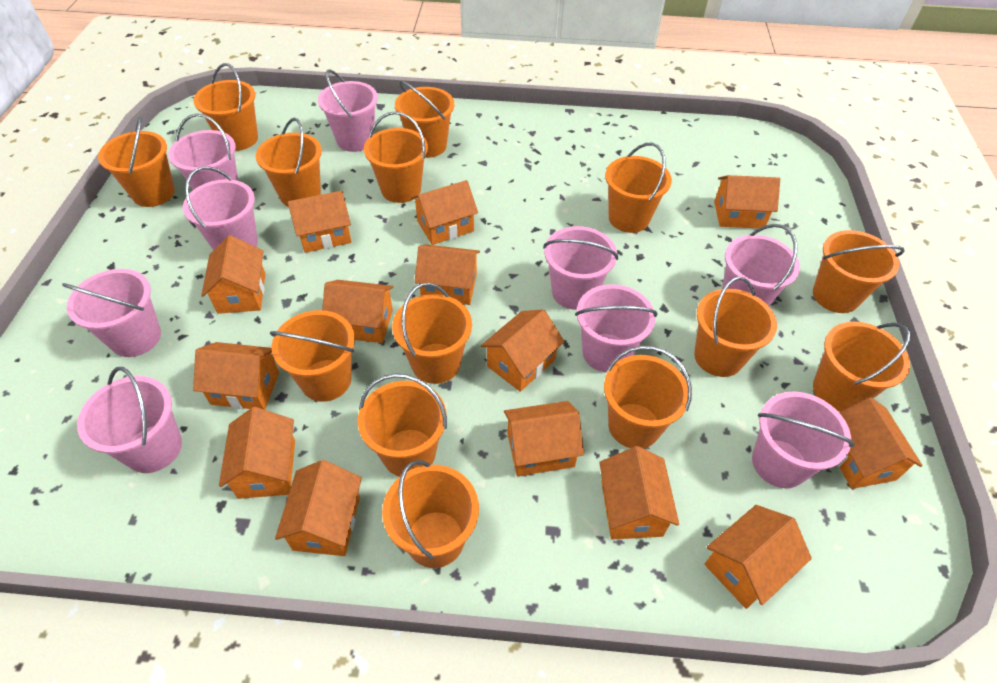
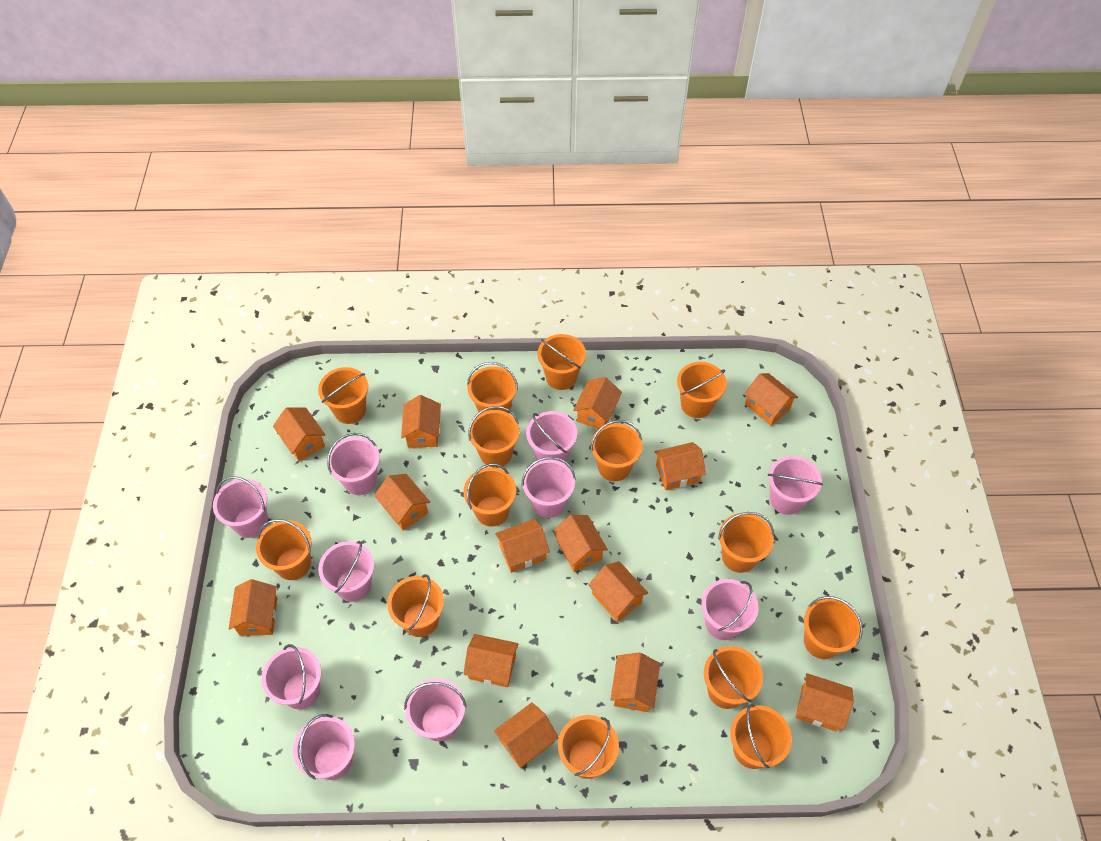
pink bucket: [62,269,161,357] [77,367,182,473] [168,113,238,190] [183,167,258,250] [318,69,378,152] [543,226,618,310] [575,284,658,373] [722,224,800,306] [752,391,855,488] = 9 -> [213,476,268,538] [262,644,321,710] [293,714,355,780] [318,541,374,602] [327,433,380,495] [404,678,467,741] [522,457,576,518] [526,411,577,462] [701,579,759,640] [768,456,823,515] = 10

